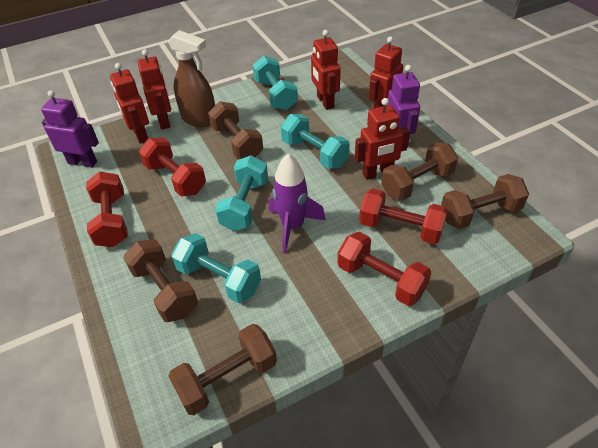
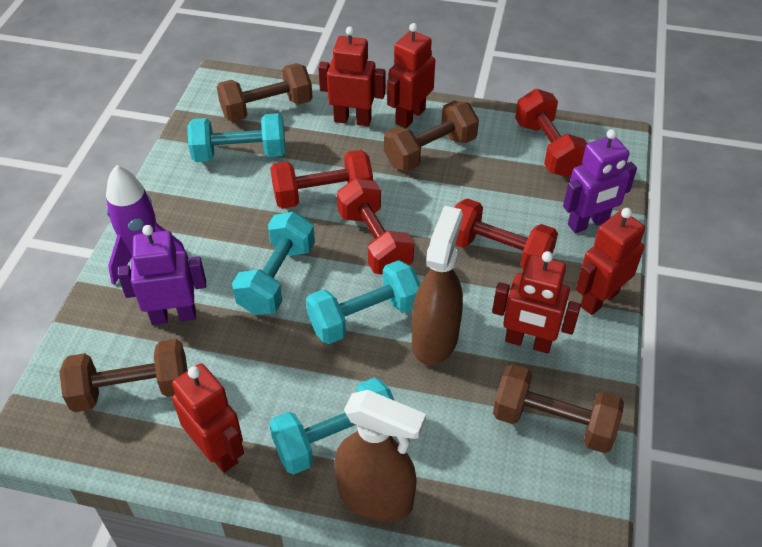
brown dumbbell: [123,239,198,322] [168,324,277,415] [208,101,263,159] [381,143,458,201] [441,174,529,229] = 5 -> [59,339,188,412] [217,63,313,122] [384,101,479,171] [493,364,624,453] = 4
brown spray bottle: [168,30,215,127] = 1 -> [334,390,426,522] [412,206,463,365] = 2

